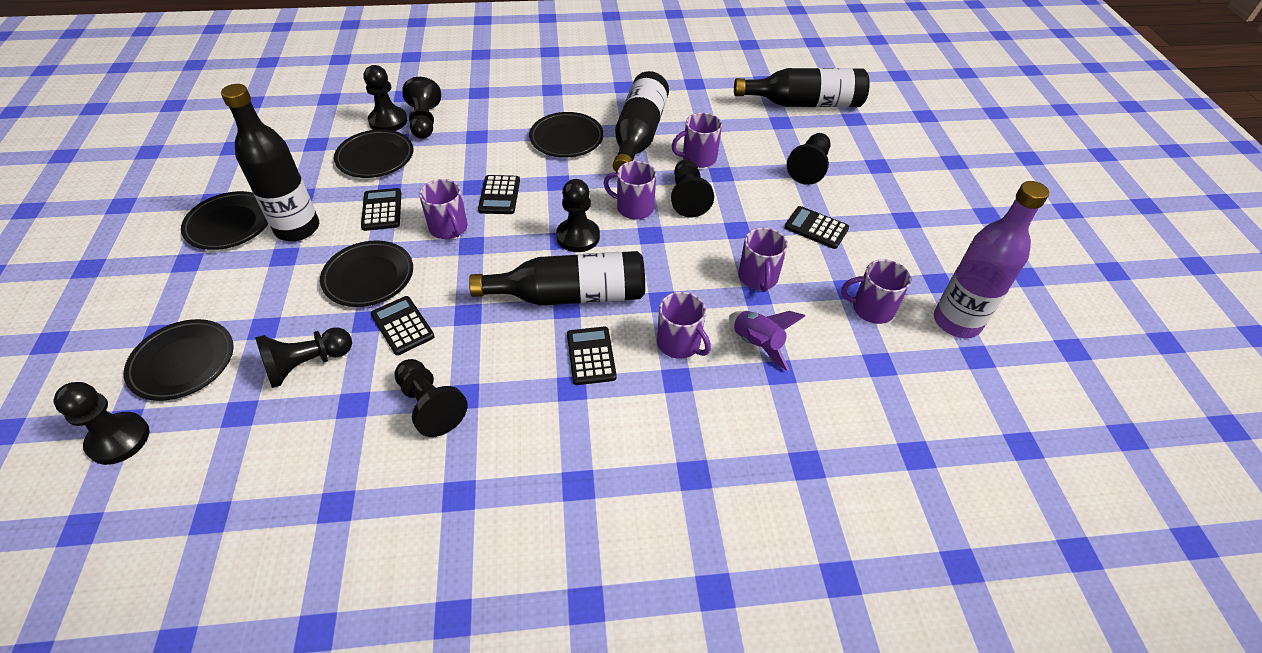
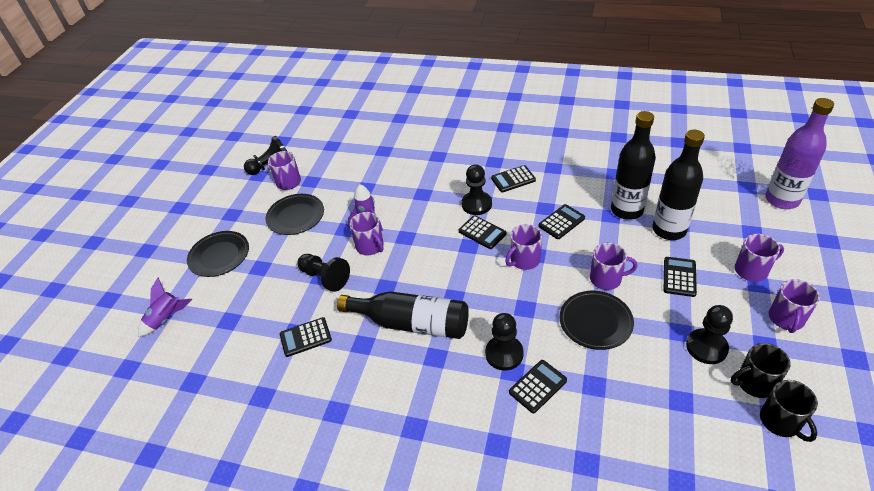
black bottle: [221,84,319,241] [469,251,645,306] [613,71,669,172] [734,68,870,107] = 4 -> [337,291,469,339] [611,111,656,220] [652,130,705,240] = 3
black calculator: [361,188,401,231] [371,296,435,355] [478,175,520,214] [567,327,617,385] [785,206,849,249] = 5 -> [280,317,332,357] [459,215,507,249] [491,165,536,192] [509,360,567,413] [538,204,585,239] [664,257,697,297] = 6
black mug: none = 0 -> [730,343,791,398] [760,380,818,442] = 2
black pawn: [53,382,150,465] [255,328,352,388] [364,65,407,131] [394,359,468,437] [402,77,441,139] [556,179,600,252] [671,159,714,217] [787,133,831,185] = 8 -> [244,136,287,175] [297,254,350,292] [461,164,492,215] [485,313,524,371] [686,305,733,364] = 5
black plate: [124,319,233,401] [181,191,268,250] [320,240,413,307] [334,129,413,178] [529,112,604,157] = 5 -> [187,231,249,277] [266,194,324,235] [560,291,634,350] = 3
purple rocket: [729,311,805,371] = 1 -> [138,278,192,337] [348,184,383,231] = 2

